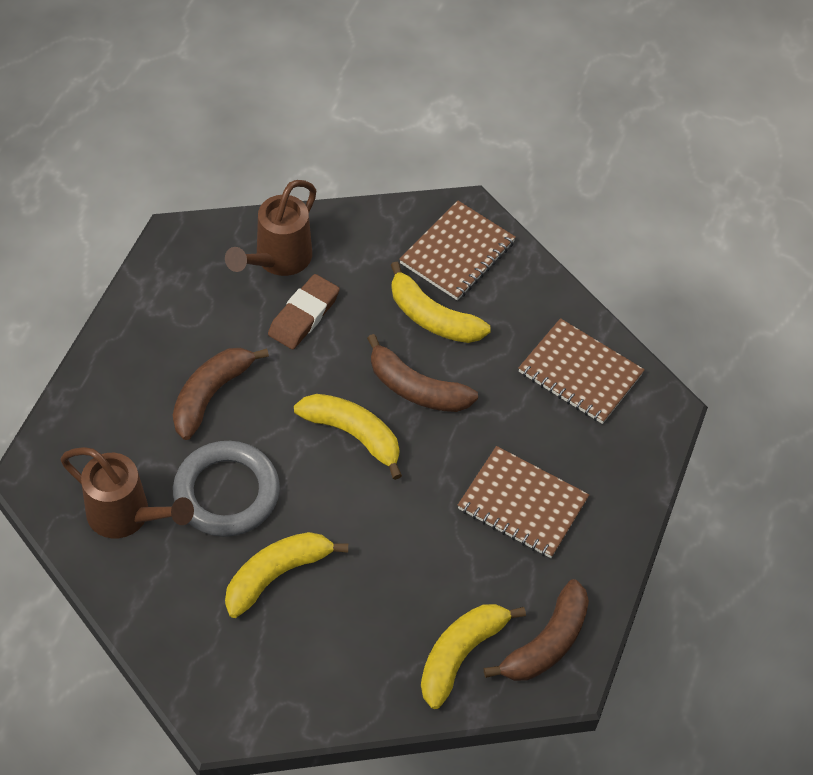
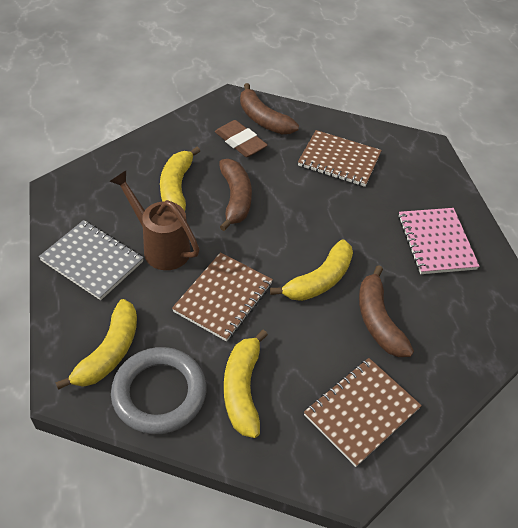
brown watering can: [60,447,194,538] [225,180,317,276] = 2 -> [109,171,200,270] = 1
grey notebook: none = 0 -> [39,220,144,300] = 1
pink notebook: none = 0 -> [398,208,480,274] = 1

